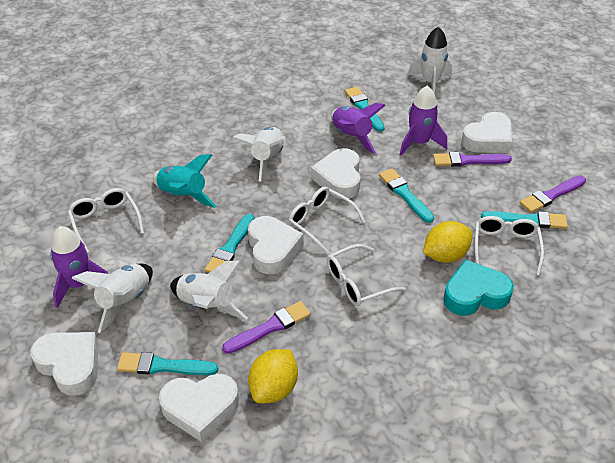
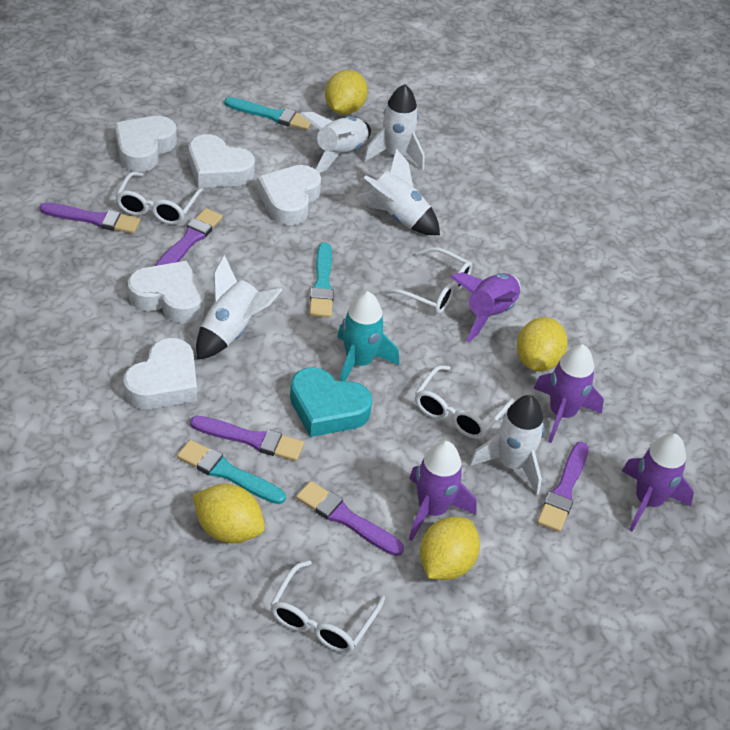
purple brush: [222,301,311,354] [433,152,512,167] [520,176,586,213] = 3 -> [40,202,141,234] [155,208,223,266] [190,416,304,461] [296,481,404,556] [537,442,589,532] = 5
purple rocket: [50,226,108,308] [331,103,386,154] [400,85,447,155] = 3 -> [409,441,477,541] [450,272,521,342] [534,344,604,443] [622,433,694,532] = 4
turquoise brush: [117,352,218,375] [204,214,254,273] [345,87,385,132] [379,168,434,223] [481,211,568,229] = 5 -> [177,440,286,504] [224,97,311,131] [309,243,334,318] = 3
white rocket: [71,264,153,333] [170,261,248,320] [232,127,286,182] [407,26,452,94] = 4 -> [196,255,282,360] [300,112,371,173] [356,149,440,235] [364,84,424,171] [470,395,545,495] = 5
yellow lemon: [248,349,298,403] [423,221,472,263] = 2 -> [193,484,265,543] [325,70,368,115] [420,517,480,580] [517,317,568,371] = 4

